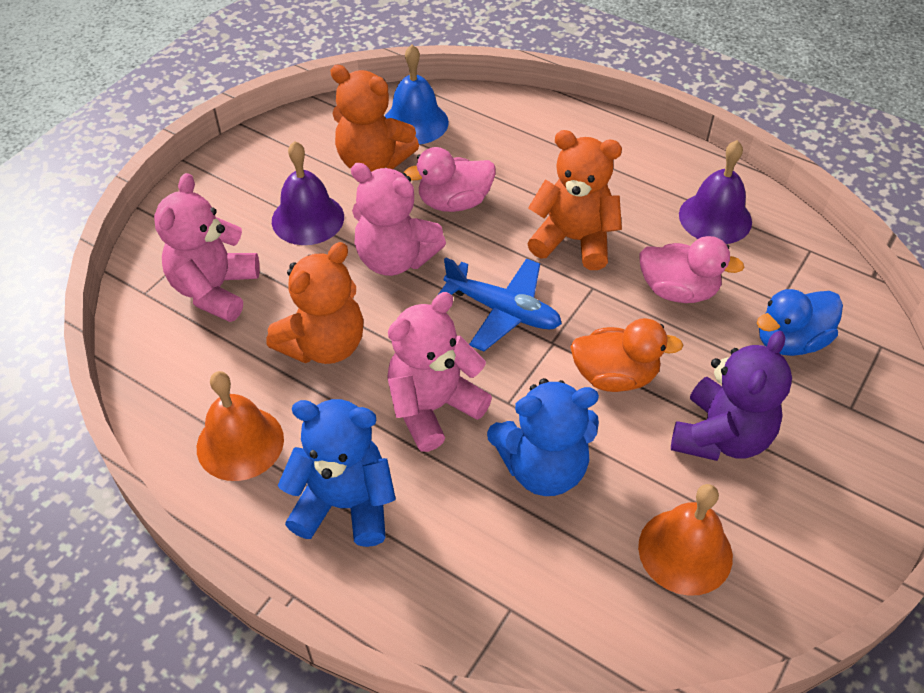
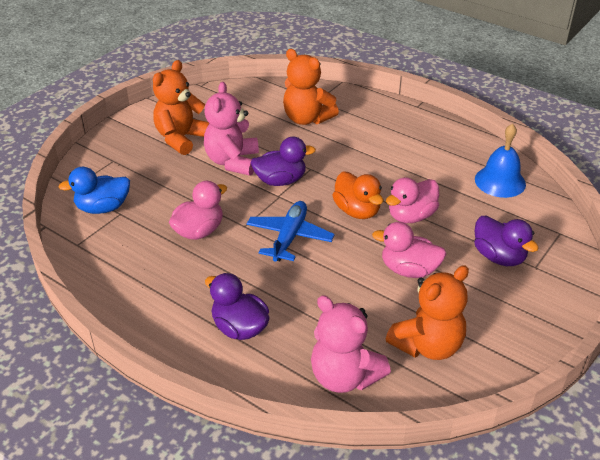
blue teddy bear: [278,399,396,547] [487,378,599,496] = 2 -> none = 0
orange bell: [197,371,284,481] [638,484,733,596] = 2 -> none = 0
pink duck: [404,147,496,212] [639,236,745,303] = 2 -> [169,181,227,240] [372,222,446,278] [386,177,439,223] = 3
pink teddy bear: [154,173,260,322] [351,163,446,276] [387,292,492,452] = 3 -> [204,82,259,176] [311,295,391,393] = 2
purple bell: [272,141,344,245] [679,140,752,244] = 2 -> none = 0
purple duck: none = 0 -> [205,273,270,340] [251,137,316,186] [474,216,539,266] = 3
purple teddy bear: [671,331,792,461] = 1 -> none = 0

